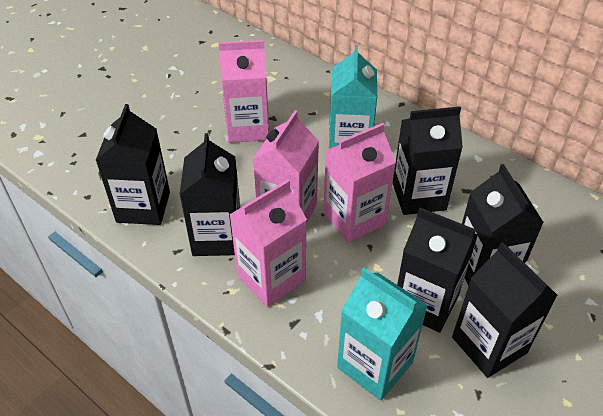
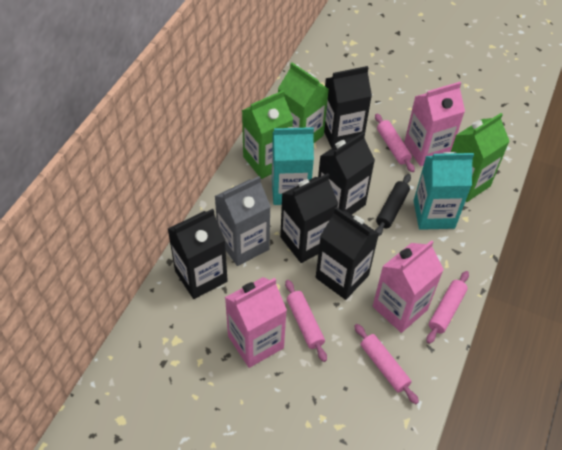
black carton: [95,104,170,225] [180,133,240,256] [393,106,463,215] [397,207,478,333] [452,242,558,378] [462,164,544,286] = 6 -> [168,209,228,299] [280,173,338,263] [316,207,379,300] [318,132,375,215] [324,66,372,148] = 5
black rolling pin: none = 0 -> [375,174,411,236] = 1
green carton: none = 0 -> [242,90,293,179] [278,62,329,143] [451,113,510,202] = 3
grey carton: none = 0 -> [215,176,271,266] = 1
pink carton: [219,40,269,143] [229,179,307,307] [253,110,319,223] [323,123,396,243] = 4 -> [225,277,287,368] [373,240,444,333] [404,82,465,166] = 3
pink rolling pin: none = 0 -> [285,280,327,362] [354,324,419,404] [375,114,415,172] [426,271,469,344] = 4

